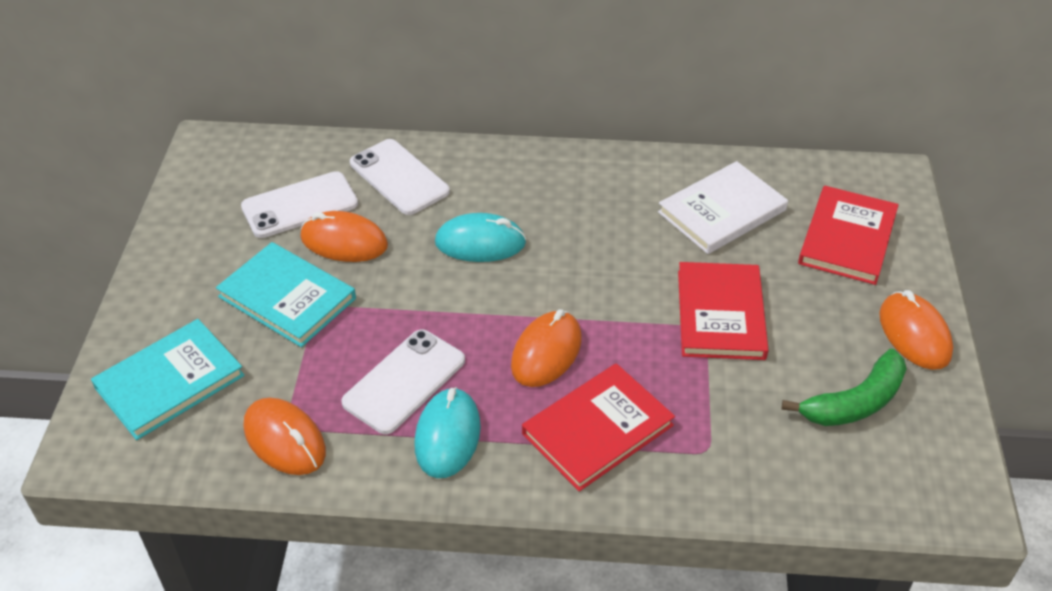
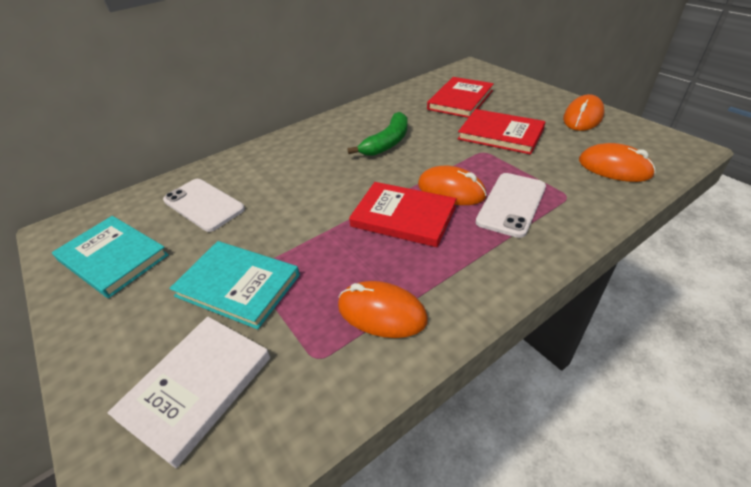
turquoise mouse: [414,387,481,478] [435,213,526,262] = 2 -> none = 0
white phone: [241,171,358,238] [341,329,465,434] [350,139,450,215] = 3 -> [163,179,245,232] [476,173,546,238] = 2

